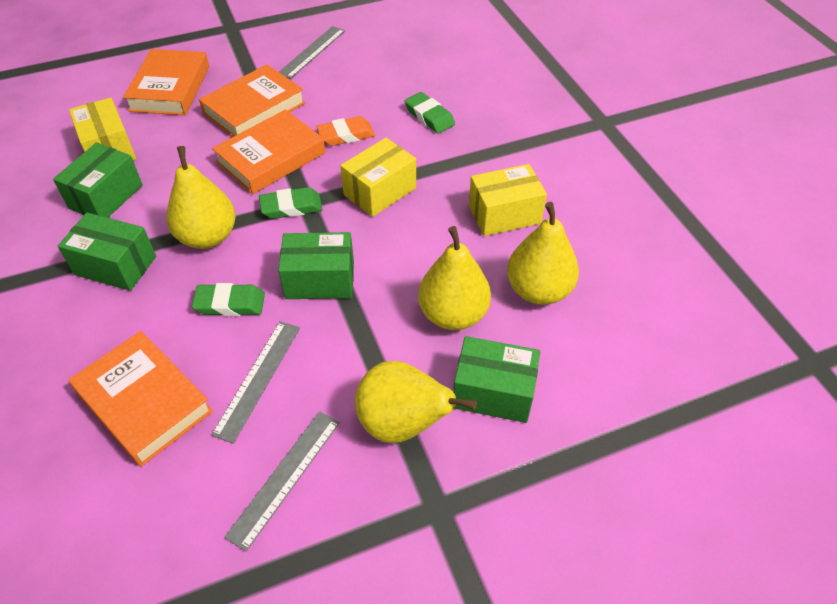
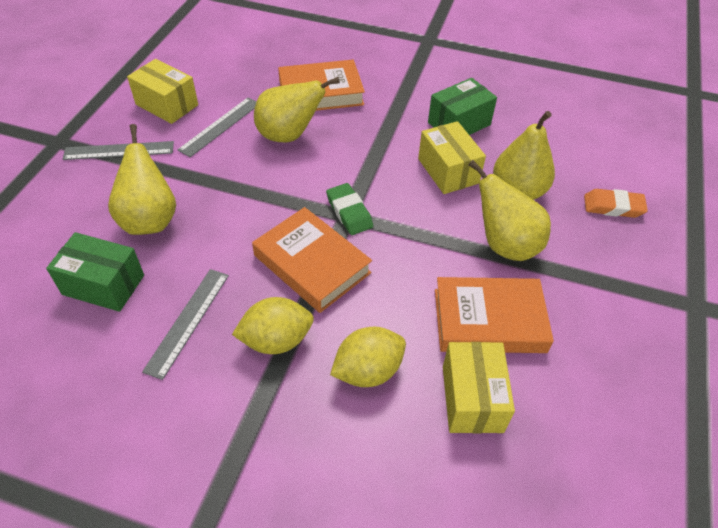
green box: [53,143,143,218] [58,213,156,291] [278,232,354,299] [453,336,540,423] = 4 -> [46,232,144,312] [428,78,497,135] = 2
green eraser: [192,283,265,316] [259,187,323,219] [405,92,455,134] = 3 -> [326,183,373,235] = 1
orange book: [68,331,213,467] [123,49,209,115] [199,64,305,137] [212,109,325,194] = 4 -> [252,207,372,313] [278,60,365,111] [435,277,554,353] = 3
yellow lemon: none = 0 -> [232,297,314,354] [330,327,406,387] = 2

